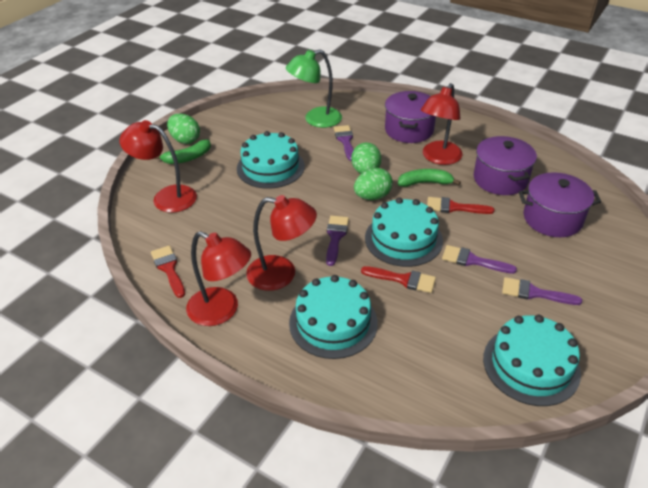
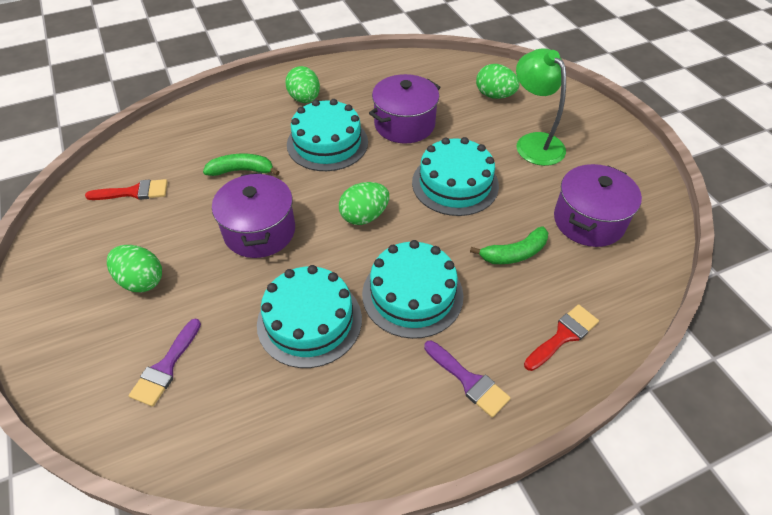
green egg: [167,114,200,144] [351,142,381,174] [354,168,393,200] = 3 -> [107,245,162,292] [285,66,320,103] [339,182,389,225] [476,64,519,99] = 4
purple brush: [326,216,349,266] [334,125,354,161] [442,245,517,274] [502,277,582,305] = 4 -> [129,318,201,407] [424,340,511,418] = 2
red brush: [151,246,185,298] [361,266,436,293] [427,197,495,214] = 3 -> [85,179,168,200] [524,304,599,371] = 2
red lamp: [119,120,197,213] [186,231,251,326] [246,195,317,291] [421,83,463,165] = 4 -> none = 0

